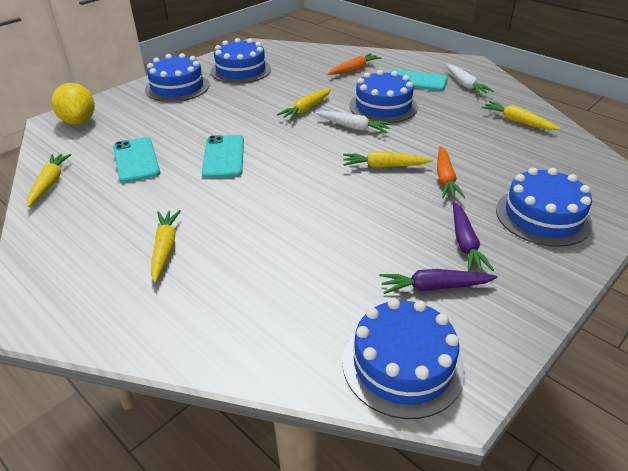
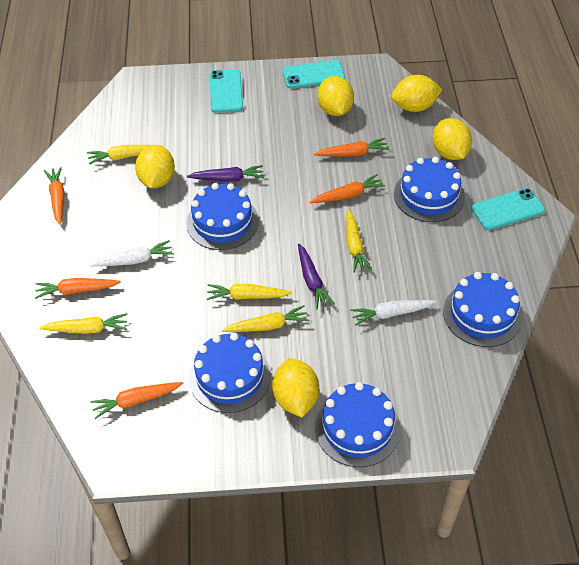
orange carrot: [328,53,382,75] [437,146,465,198] = 2 -> [35,278,121,299] [44,167,65,225] [90,382,183,419] [310,174,385,203] [314,138,389,156] = 5
yellow lemon: [52,83,95,124] = 1 -> [135,145,175,188] [272,358,319,417] [317,76,354,116] [391,75,442,112] [432,118,472,160] = 5

